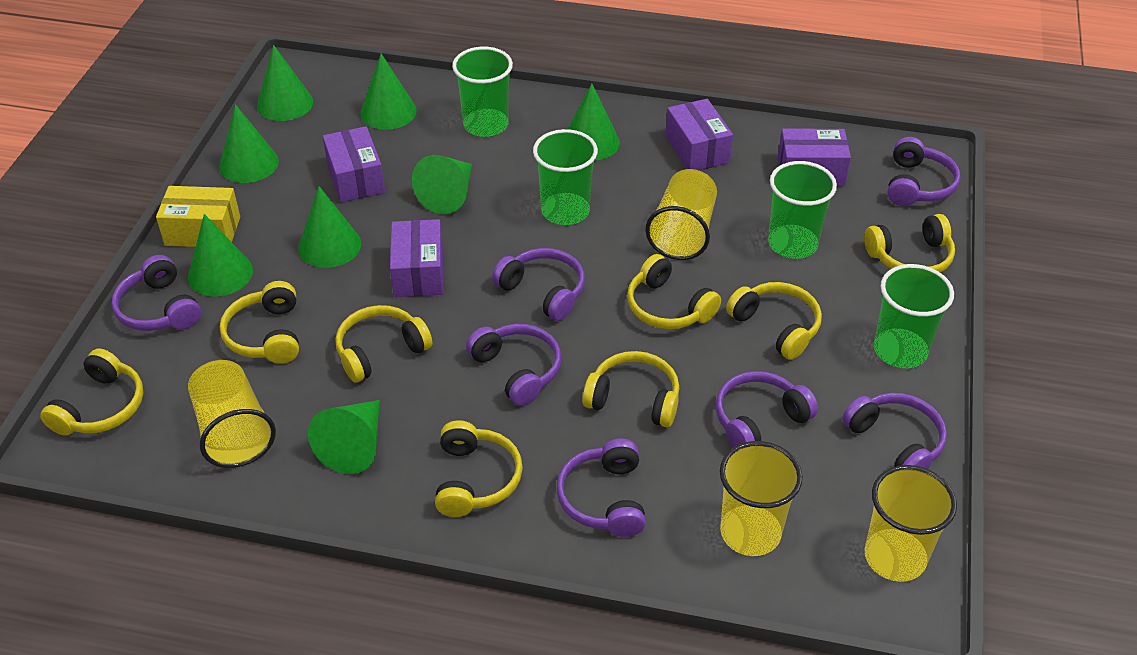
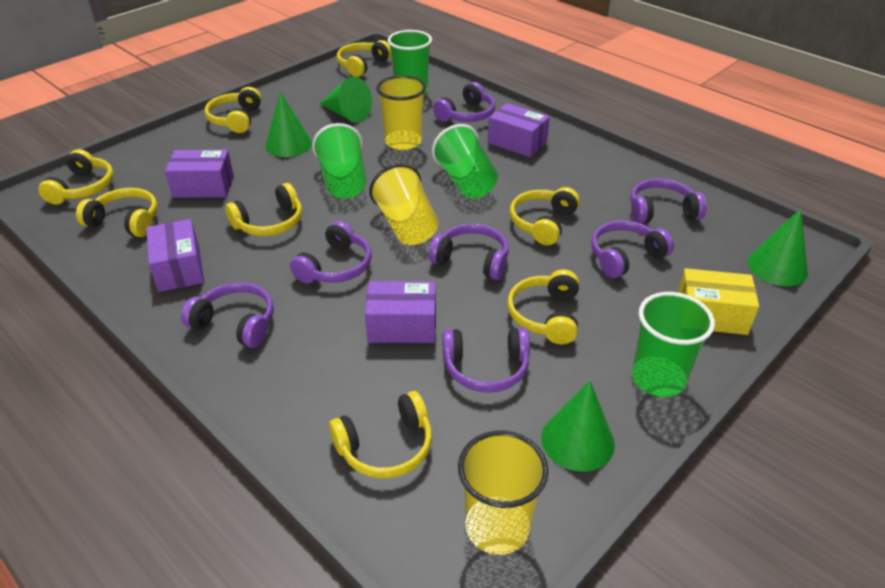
green cone: [188,214,253,297] [219,104,279,183] [257,45,313,121] [298,186,361,268] [308,400,380,474] [360,53,417,130] [412,155,472,214] [568,83,620,161] = 8 -> [265,91,312,157] [320,76,372,123] [541,381,615,472] [748,209,808,286] = 4
yellow cup: [188,360,276,468] [645,169,717,260] [720,441,803,556] [865,465,957,582] = 4 -> [369,164,438,245] [376,75,426,150] [458,430,549,555] = 3

